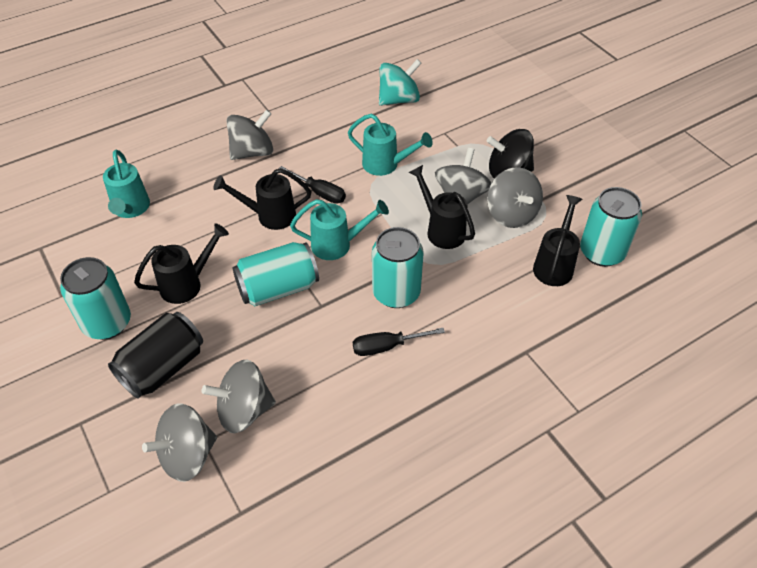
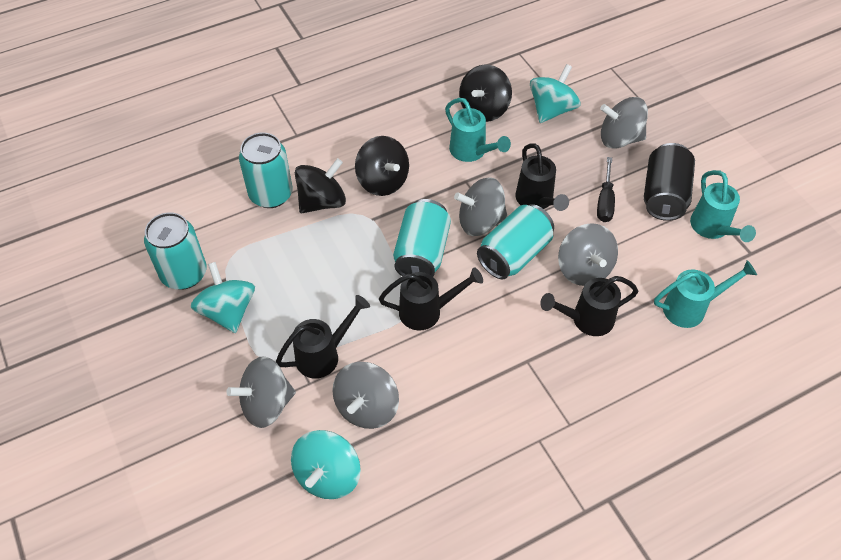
black screwdriver: [279,166,346,204] [353,328,445,356] = 2 -> [597,157,615,222] = 1
black spinning top: [487,129,534,179] = 1 -> [295,158,346,213] [355,136,409,196] [459,65,512,122] = 3
turquoise spinning top: [379,59,422,106] = 1 -> [191,262,255,333] [291,430,360,499] [530,64,581,123] = 3

